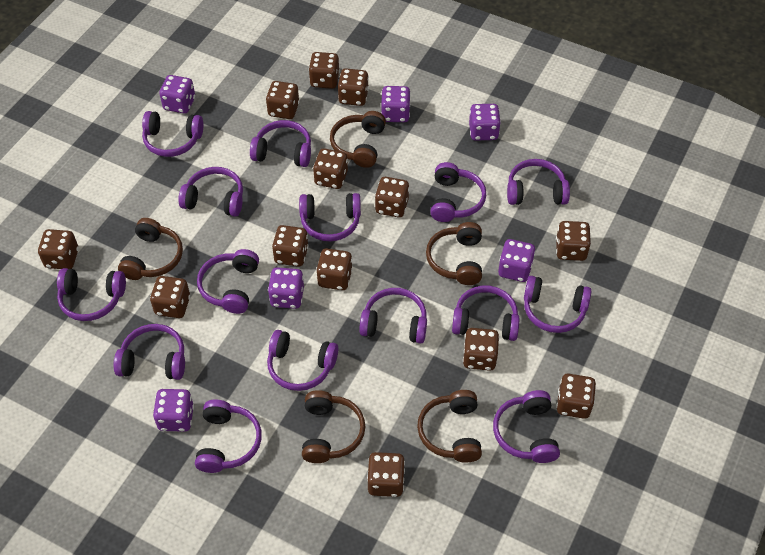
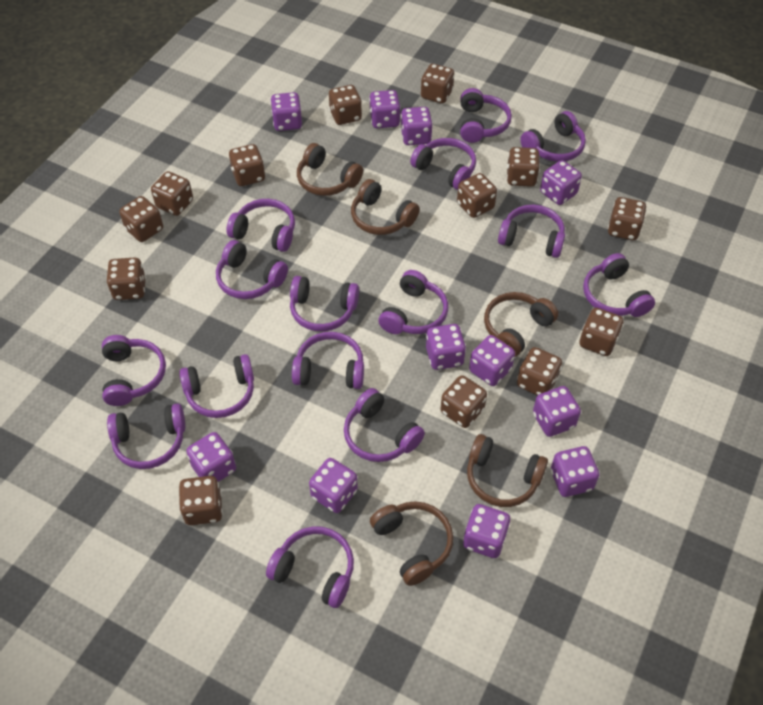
purple dice: [153,389,194,432] [159,75,195,113] [268,267,304,309] [381,86,411,122] [469,104,501,141] [498,239,535,282] = 6 -> [186,432,236,482] [270,92,302,131] [309,458,358,513] [369,90,401,128] [400,107,433,145] [426,324,466,370] [463,504,510,558] [469,335,515,386] [533,386,581,437] [540,160,582,205] [551,446,599,497] = 11

